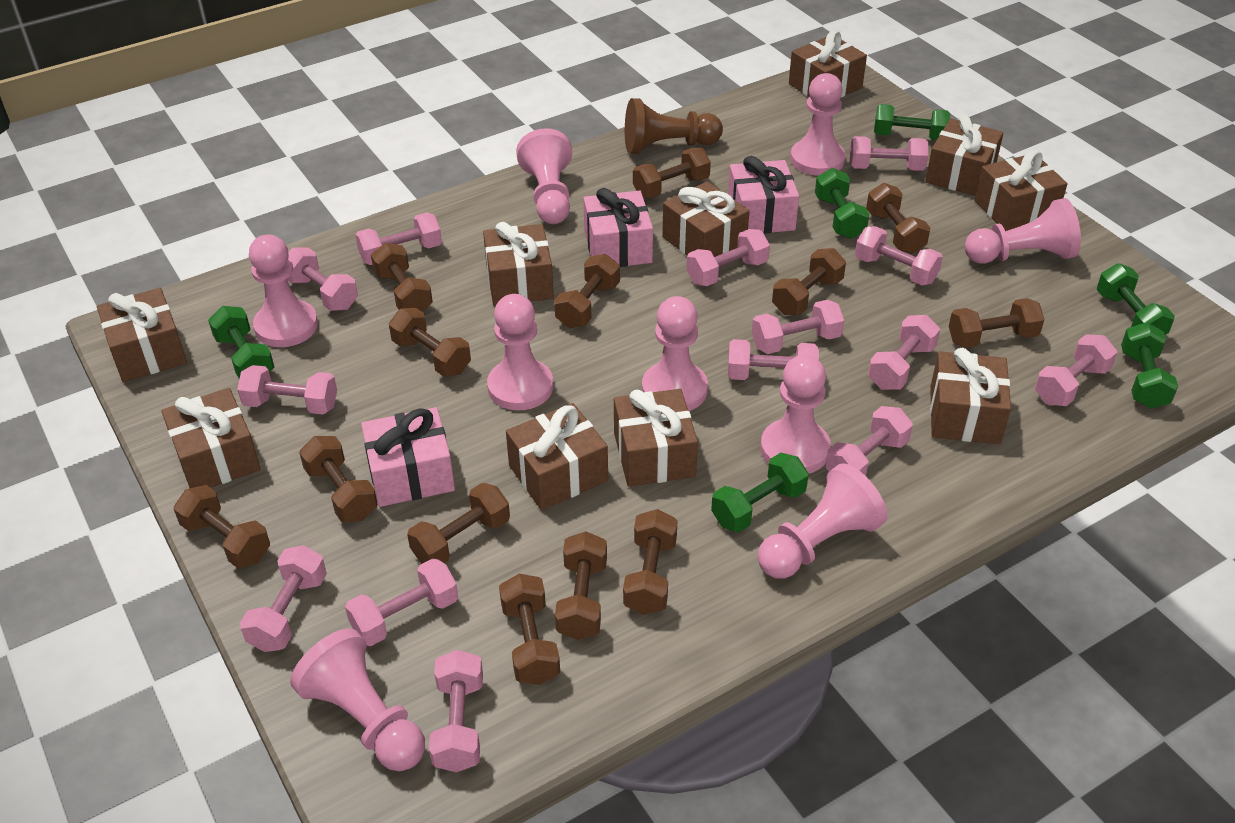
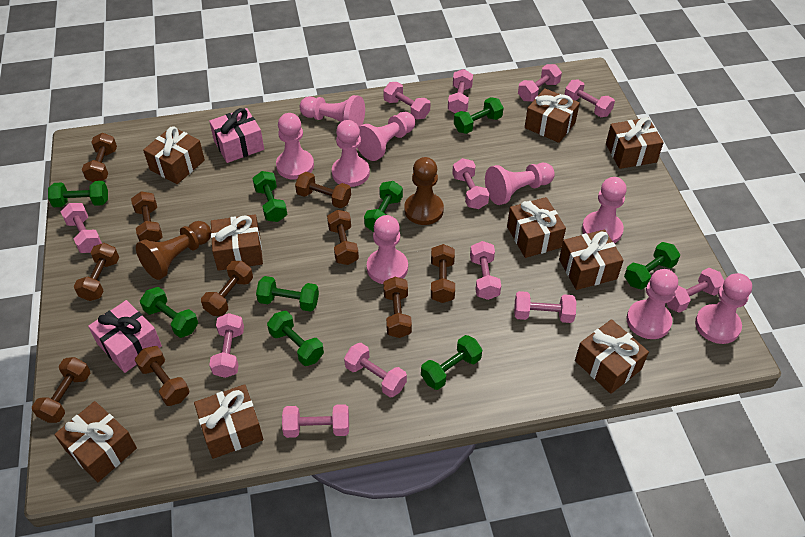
brown dumbbell: [174,485,270,568] [299,436,378,522] [371,243,433,312] [389,308,471,377] [407,483,510,564] [499,574,560,685] [554,254,620,328] [555,531,607,640] [623,509,678,615] [633,148,711,198] [772,248,846,315] [866,183,930,254] [949,298,1044,348] = 13 -> [32,357,90,423] [74,243,119,301] [82,133,117,182] [131,192,162,242] [135,346,189,406] [201,261,253,316] [295,172,351,209] [327,210,359,265] [383,277,412,338] [431,244,455,303] = 10
brown gift: [97,288,187,382] [161,388,261,488] [483,222,554,306] [506,403,608,510] [614,389,698,486] [662,181,749,257] [789,30,867,97] [925,114,1004,196] [930,348,1011,444] [974,150,1068,231] = 10 -> [54,401,137,482] [143,126,205,184] [194,384,263,459] [211,215,263,271] [507,197,566,258] [525,88,580,143] [559,230,624,290] [575,319,649,394] [606,117,664,169] = 9
brown pawn: [625,98,723,154] = 1 -> [136,221,211,280] [404,157,444,225] = 2
green dumbbell: [208,306,274,379] [711,453,809,532] [815,168,869,239] [874,104,951,141] [1097,263,1175,335] [1121,322,1178,409] = 6 -> [48,181,108,207] [140,287,198,338] [252,171,287,222] [256,276,319,312] [267,311,324,366] [364,181,403,232] [421,335,482,390] [454,97,504,134] [624,242,680,289] = 9
pink dumbbell: [237,365,337,415] [240,545,327,652] [287,247,358,311] [345,558,458,646] [355,212,442,265] [429,650,483,772] [686,229,770,286] [728,339,819,380] [752,300,844,354] [826,406,913,476] [850,136,928,171] [855,226,943,286] [868,315,940,390] [1035,334,1117,406] = 14 -> [61,203,102,253] [209,313,244,378] [282,404,349,438] [344,343,407,397] [383,82,430,119] [448,69,473,113] [452,158,489,209] [470,241,501,300] [514,291,576,323] [518,64,562,102] [564,80,615,117] [667,268,724,313] = 12
pink gift: [361,407,455,507] [583,188,653,267] [728,156,799,234] = 3 -> [88,300,162,373] [209,108,264,163] = 2

